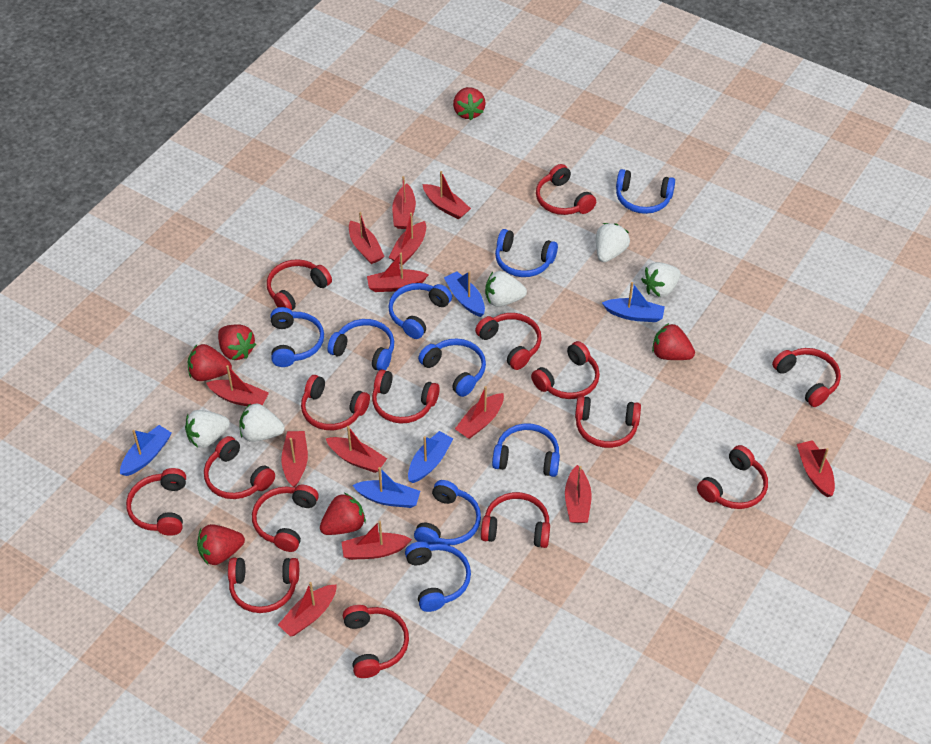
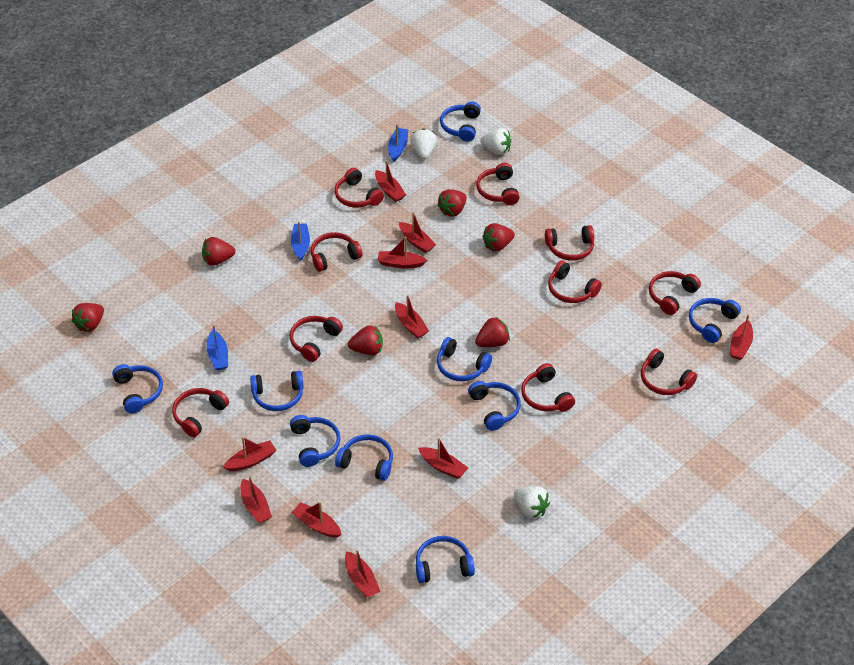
blue boat: [120,425,172,476] [352,467,420,508] [408,431,454,483] [444,271,485,317] [602,282,665,322] = 5 -> [207,325,228,371] [291,221,310,261] [388,124,409,162] = 3
red boat: [206,365,269,406] [278,582,337,637] [281,431,308,487] [326,426,387,473] [341,521,412,560] [349,212,385,264] [367,253,429,292] [388,213,426,265] [392,176,416,229] [423,171,471,220] [455,386,504,439] [565,465,592,523] [797,440,835,497] = 13 -> [223,437,276,471] [241,476,272,523] [292,502,342,538] [345,550,381,598] [375,160,406,202] [377,237,427,268] [395,295,429,339] [399,212,436,253] [418,438,468,479] [730,315,753,360] = 10
red headphones: [126,468,186,536] [204,436,275,499] [228,557,299,613] [252,485,319,552] [267,259,332,310] [301,375,370,430] [343,605,409,678] [372,369,440,424] [475,313,542,370] [481,492,550,548] [531,341,600,399] [536,164,596,215] [575,396,641,448] [697,445,768,509] [772,348,841,407] = 15 -> [172,388,229,437] [290,316,343,362] [311,232,362,272] [335,168,384,207] [476,163,520,205] [521,363,575,412] [545,225,594,260] [548,261,602,303] [641,349,697,395] [649,271,701,315] = 10
white strawberry: [185,410,230,448] [240,403,285,442] [485,271,527,307] [596,223,630,262] [641,262,681,297] = 5 -> [410,129,437,160] [480,128,511,155] [514,486,550,518] = 3

